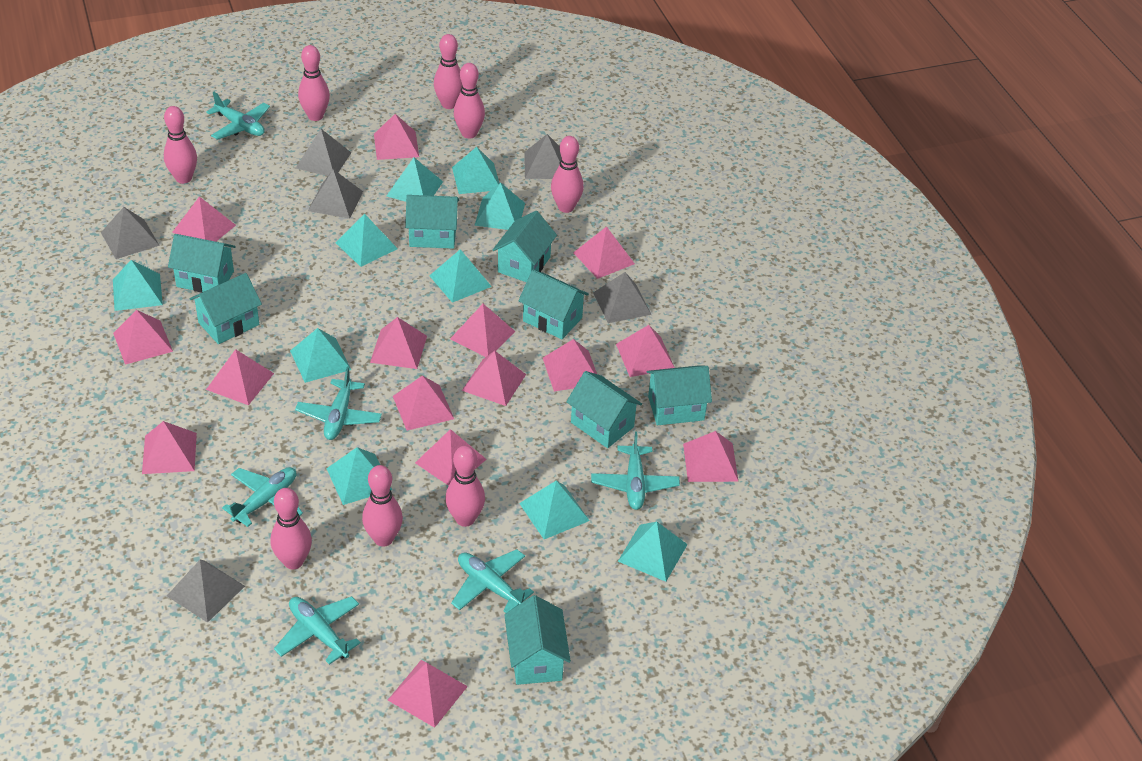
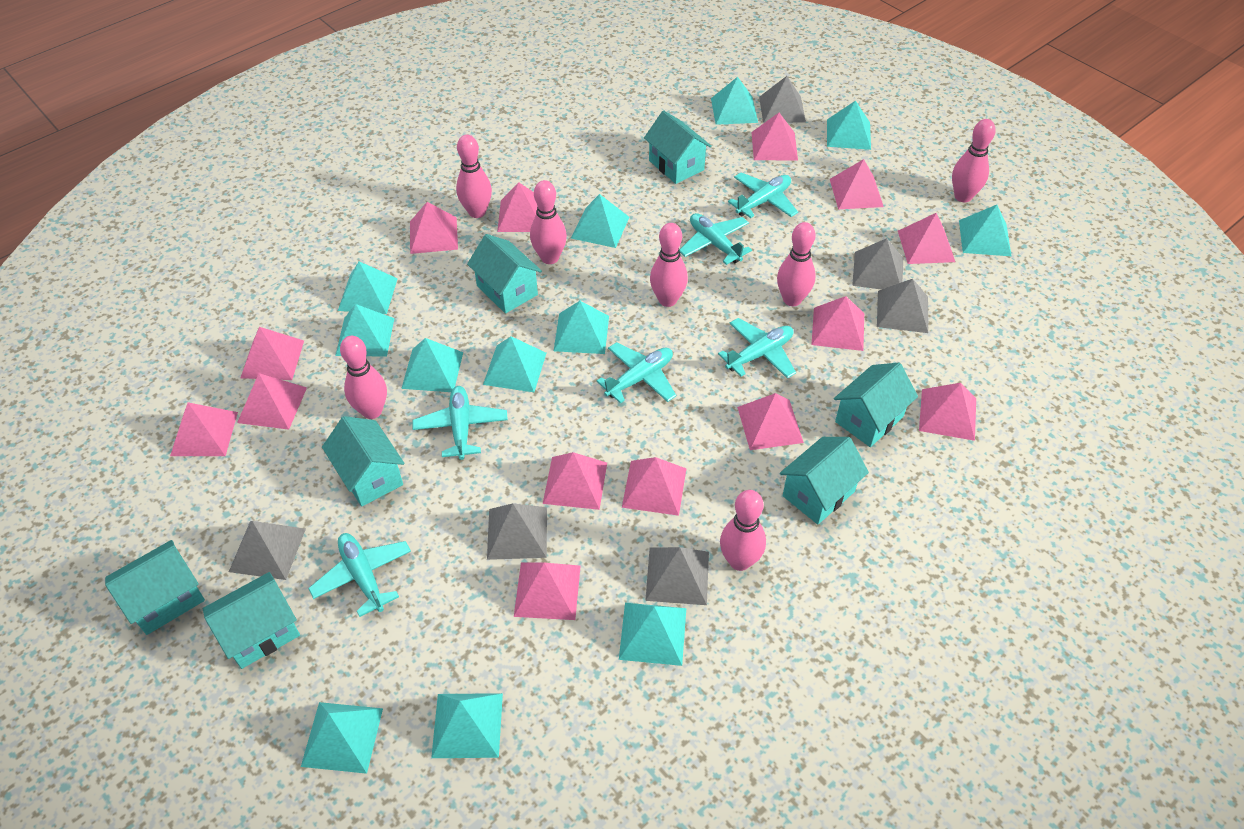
pink bowling pin: [164,106,197,184] [270,488,312,569] [298,45,330,121] [362,465,403,547] [434,34,462,109] [445,445,485,527] [454,63,485,139] [551,136,584,213] = 8 -> [340,336,387,419] [456,135,492,218] [530,180,567,264] [650,223,688,307] [720,490,766,571] [777,222,816,306] [952,119,996,202] = 7
pink pyramid: [113,310,173,365] [142,421,197,474] [172,197,236,242] [206,349,274,405] [370,317,427,369] [374,114,419,160] [388,660,468,728] [393,376,454,431] [415,429,486,486] [450,304,516,357] [462,351,526,406] [543,339,597,391] [573,226,635,279] [616,325,675,377] [683,431,739,482] = 15 -> [170,402,238,456] [237,373,307,430] [240,327,304,380] [410,202,458,254] [497,182,537,232] [514,562,581,620] [543,452,607,510] [622,457,686,516] [737,393,804,450] [751,113,798,161] [811,296,864,351] [830,159,884,209] [898,213,955,264] [919,383,976,441] = 14
turquoise house: [168,234,235,293] [190,273,262,344] [405,195,459,249] [493,211,557,282] [504,595,571,685] [518,270,589,339] [566,371,642,448] [647,365,712,425] = 8 -> [105,540,205,635] [203,572,300,669] [322,416,404,507] [467,234,542,313] [644,111,712,184] [780,437,869,524] [834,363,918,447] = 7
turquoise pyramid: [113,260,163,311] [290,328,351,383] [326,447,392,505] [335,214,398,267] [387,158,443,202] [429,249,492,303] [452,147,499,194] [475,183,525,230] [519,481,590,539] [618,522,688,582] = 10 -> [301,702,383,774] [335,304,394,357] [338,261,398,314] [401,338,463,392] [431,693,503,758] [483,336,546,392] [554,301,609,354] [571,194,629,248] [619,603,686,666] [711,77,758,125] [827,100,871,150] [959,205,1011,256] = 12

